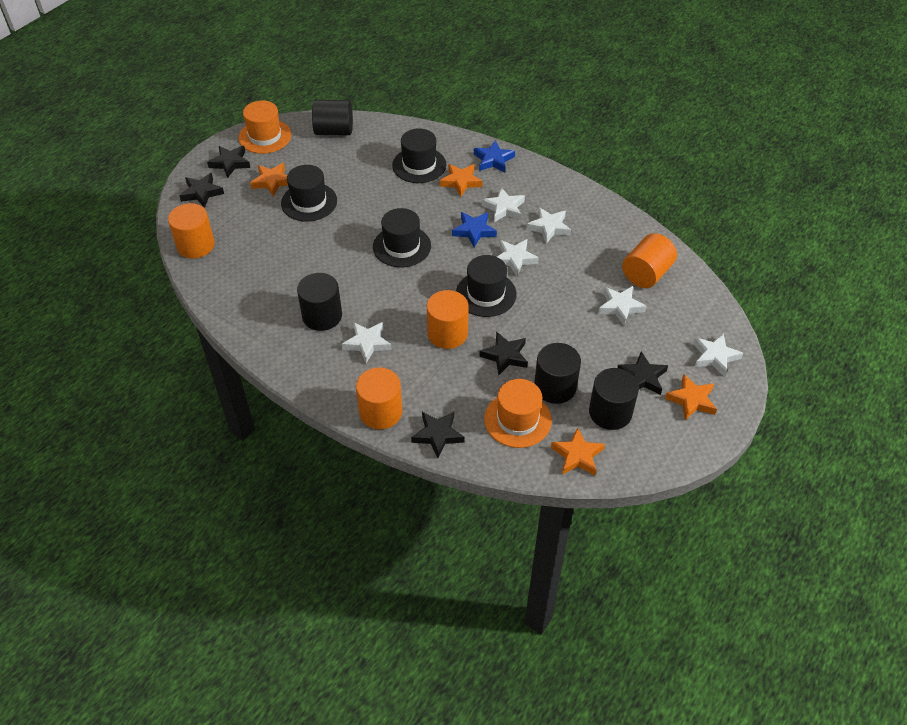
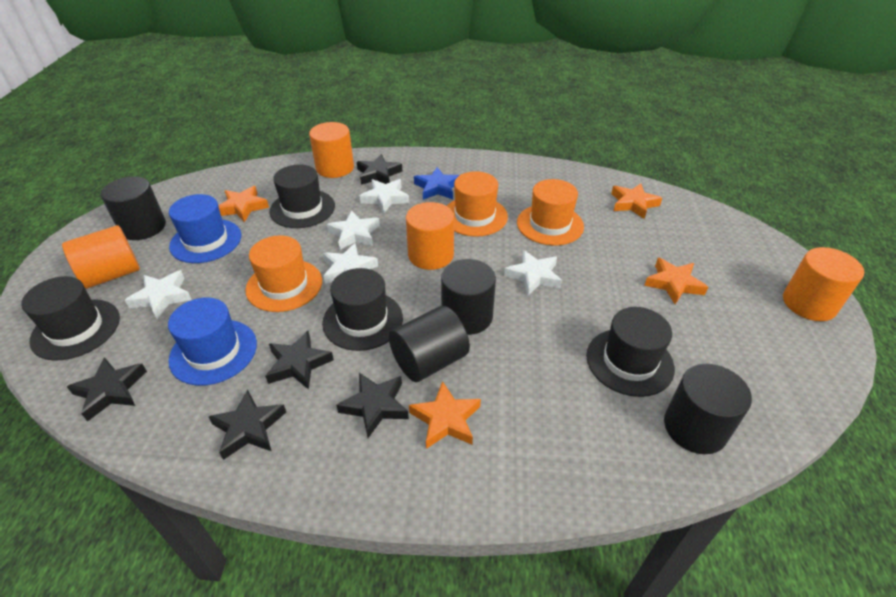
blue hat: none = 0 -> [168,297,257,386] [169,194,241,263] = 2
blue star: [452,212,497,248] [474,140,515,172] = 2 -> [414,167,460,200] = 1
orange hat: [238,100,291,154] [484,379,552,448] = 2 -> [245,235,322,312] [447,171,508,237] [517,179,584,246] = 3
white star: [342,322,392,363] [482,187,525,222] [497,239,539,276] [526,207,571,244] [598,286,647,325] [693,333,743,377] = 6 -> [125,270,192,319] [323,243,378,284] [327,211,380,250] [360,179,409,214] [504,250,562,296] = 5

